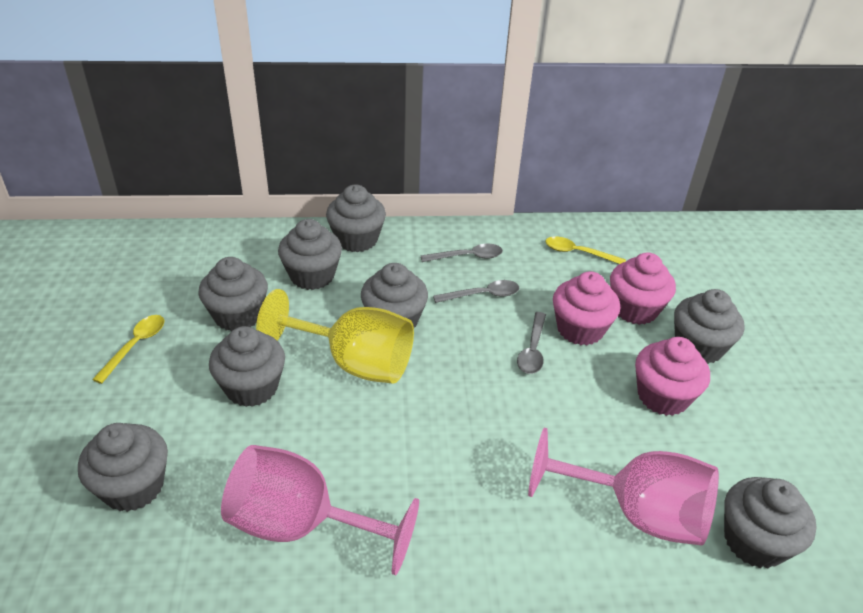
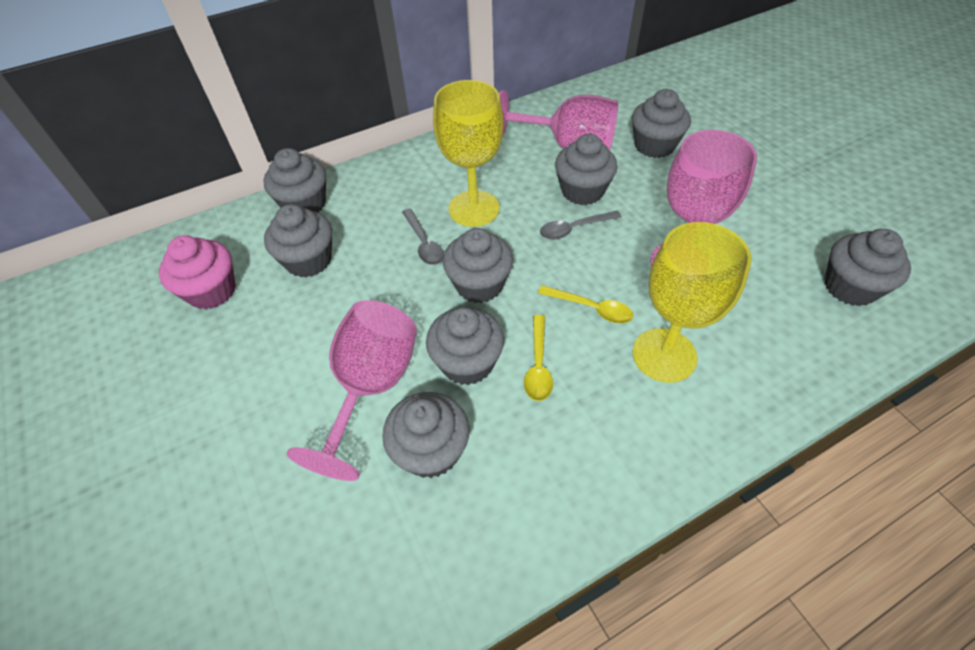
grey spoon: [421,244,503,262] [433,280,519,303] [517,312,546,374] = 3 -> [402,208,444,265] [540,210,622,240] = 2
pink cupcake: [553,271,620,345] [610,252,676,325] [635,337,710,416] = 3 -> [159,235,236,309] = 1
pink goblet: [221,445,419,575] [528,428,719,545] = 2 -> [287,300,417,481] [499,90,618,151] [650,130,757,267] = 3
yellow goblet: [256,289,414,384] = 1 -> [433,80,504,227] [633,222,752,383] = 2

